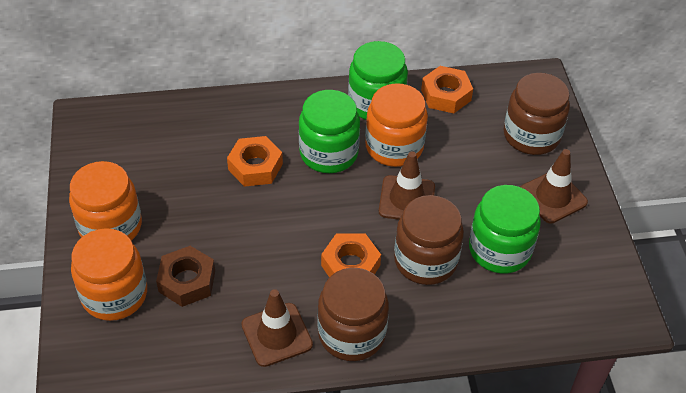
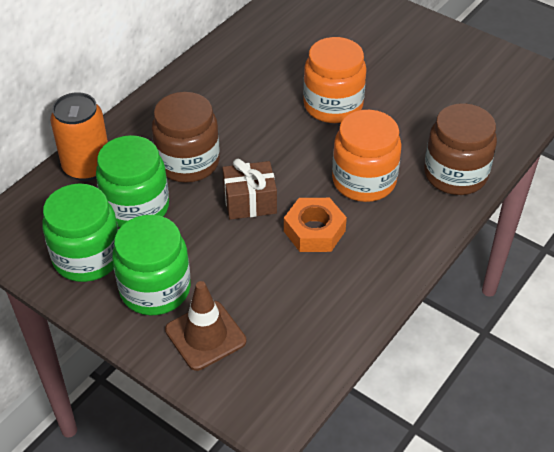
brown gift: none = 0 -> [222,159,277,220] = 1
brown jar: [318,268,389,361] [394,195,464,285] [504,73,570,155] = 3 -> [152,92,220,183] [424,103,497,195] = 2
brown nut: [156,246,215,307] = 1 -> none = 0
brown traffic cone: [241,289,313,367] [379,151,435,220] [520,149,588,224] = 3 -> [165,281,246,371] = 1
orange can: none = 0 -> [50,92,108,181] = 1
orange jar: [69,161,142,241] [71,228,147,321] [365,83,428,167] = 3 -> [303,37,367,123] [332,110,402,202] = 2
orange nut: [227,136,283,187] [321,233,381,277] [421,66,473,113] = 3 -> [284,198,347,252] = 1

